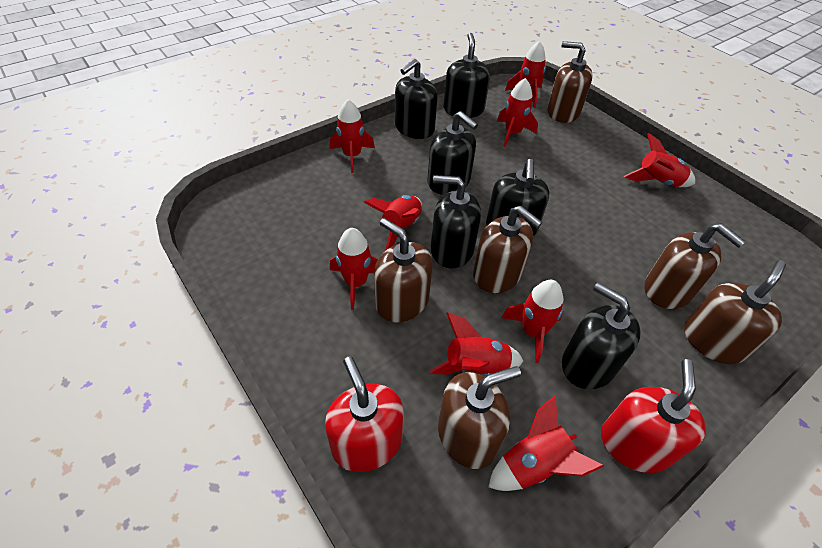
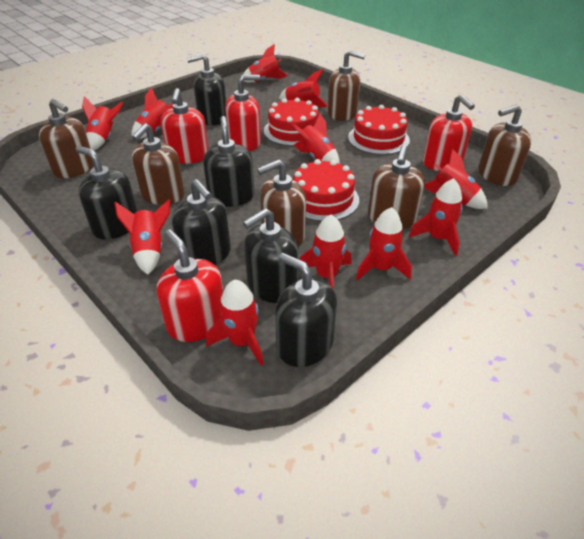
red cake: none = 0 -> [264,98,319,146] [293,159,359,221] [348,105,410,155] = 3
red rocket: [330,99,375,173] [330,228,378,310] [364,195,422,251] [429,312,523,376] [488,396,604,491] [497,78,538,147] [501,280,563,363] [505,41,546,108] [624,133,695,187] = 9 -> [82,96,123,150] [114,200,170,275] [131,87,173,139] [206,280,264,366] [243,44,288,82] [279,69,328,107] [291,114,340,163] [300,215,351,289] [356,207,412,280] [409,178,463,256] [424,149,488,209] = 11
red soap dispenser: [325,356,404,472] [601,359,706,473] = 2 -> [157,229,223,342] [161,88,209,164] [225,74,261,151] [423,94,475,171] = 4

